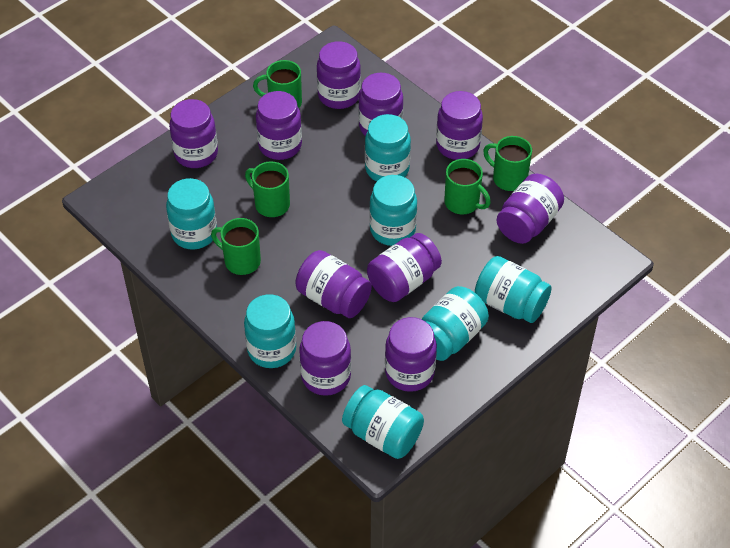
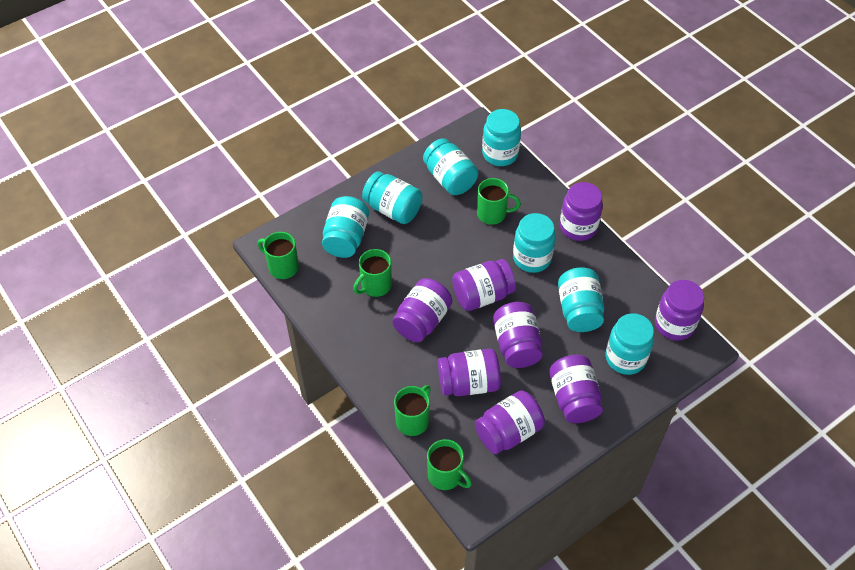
purple jar: [169,99,218,168] [256,91,302,160] [296,250,372,318] [299,321,351,396] [317,41,361,109] [358,73,403,136] [367,233,442,302] [385,317,437,392] [436,91,483,160] [496,174,564,244] = 10 -> [393,278,452,342] [438,349,501,396] [452,259,516,311] [475,390,545,454] [493,302,543,368] [549,355,603,423] [560,182,603,241] [655,280,704,341] = 8

